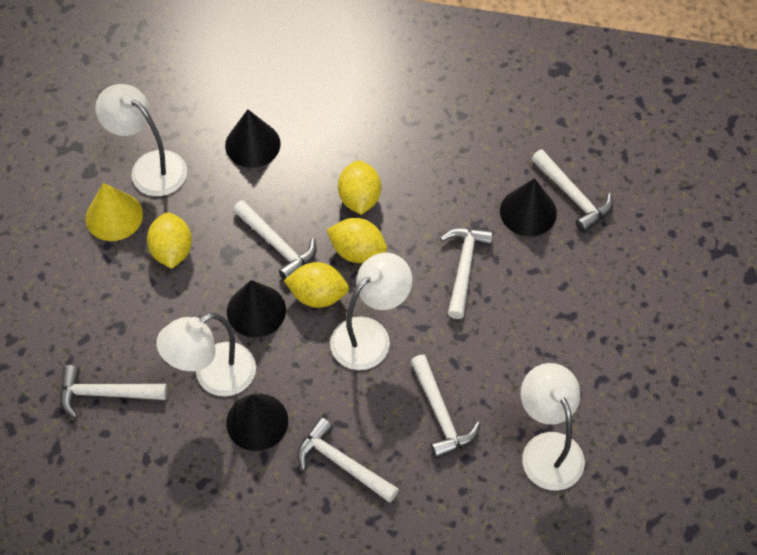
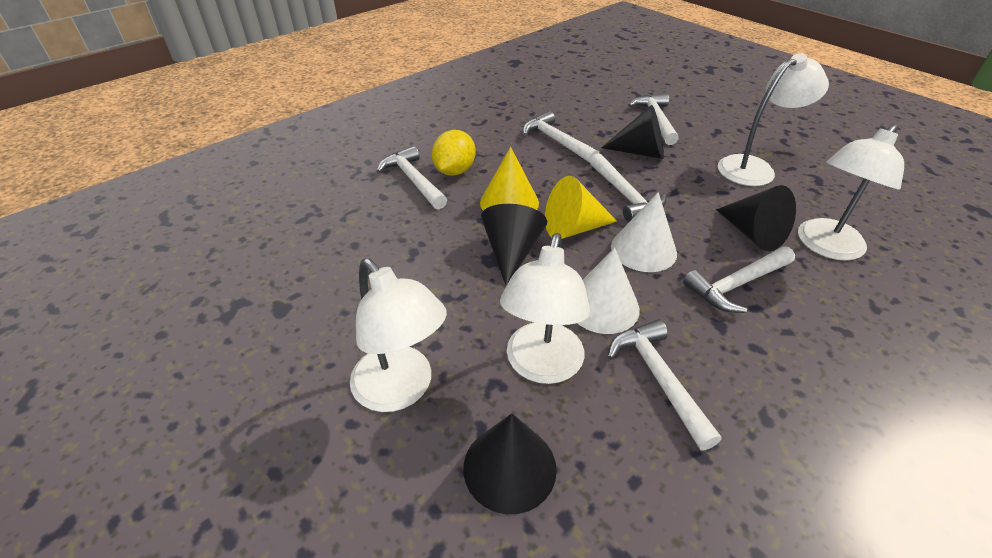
white cone: none = 0 -> [577,248,640,334] [611,192,677,272] = 2
yellow cone: [86,183,143,241] = 1 -> [480,147,539,211] [545,176,617,239] = 2
yellow lemon: [147,212,192,269] [284,262,349,308] [327,218,387,263] [338,160,381,215] = 4 -> [432,130,476,176] = 1

